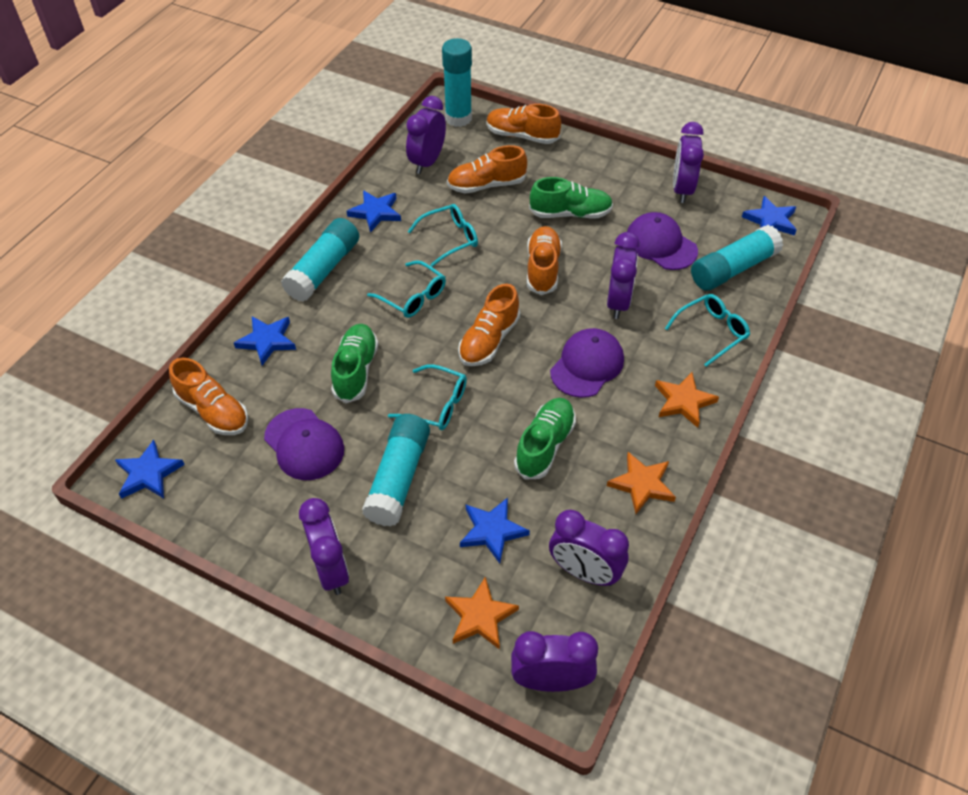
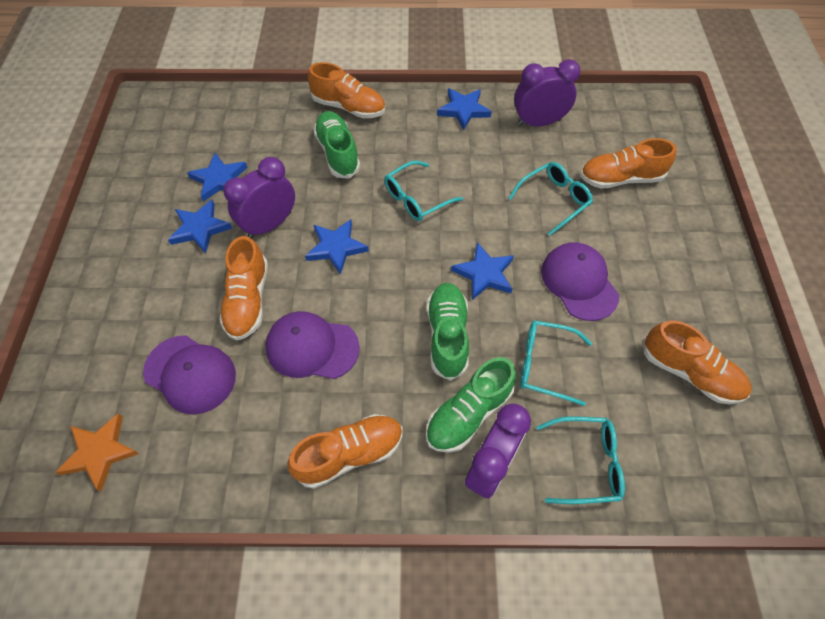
orange star: [445,577,519,650] [607,452,676,514] [655,372,719,428] = 3 -> [55,413,139,491] = 1
purple clock: [299,498,349,595] [406,96,446,174] [511,631,598,692] [549,510,629,586] [607,232,640,319] [673,122,704,203] = 6 -> [223,157,295,239] [465,403,531,498] [514,59,580,126] = 3
turquoise glue stick: [281,218,359,302] [362,414,430,526] [442,38,472,127] [691,225,783,291] = 4 -> none = 0

